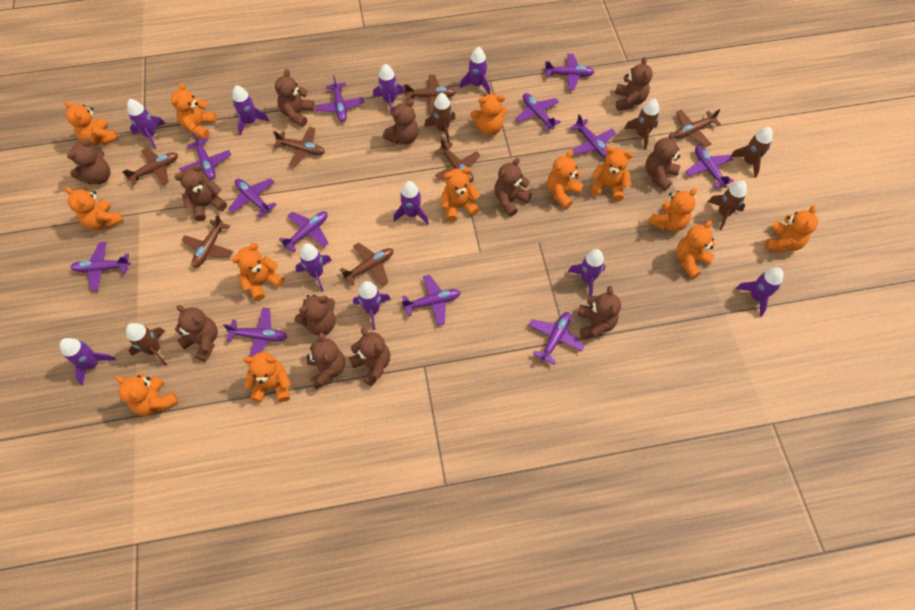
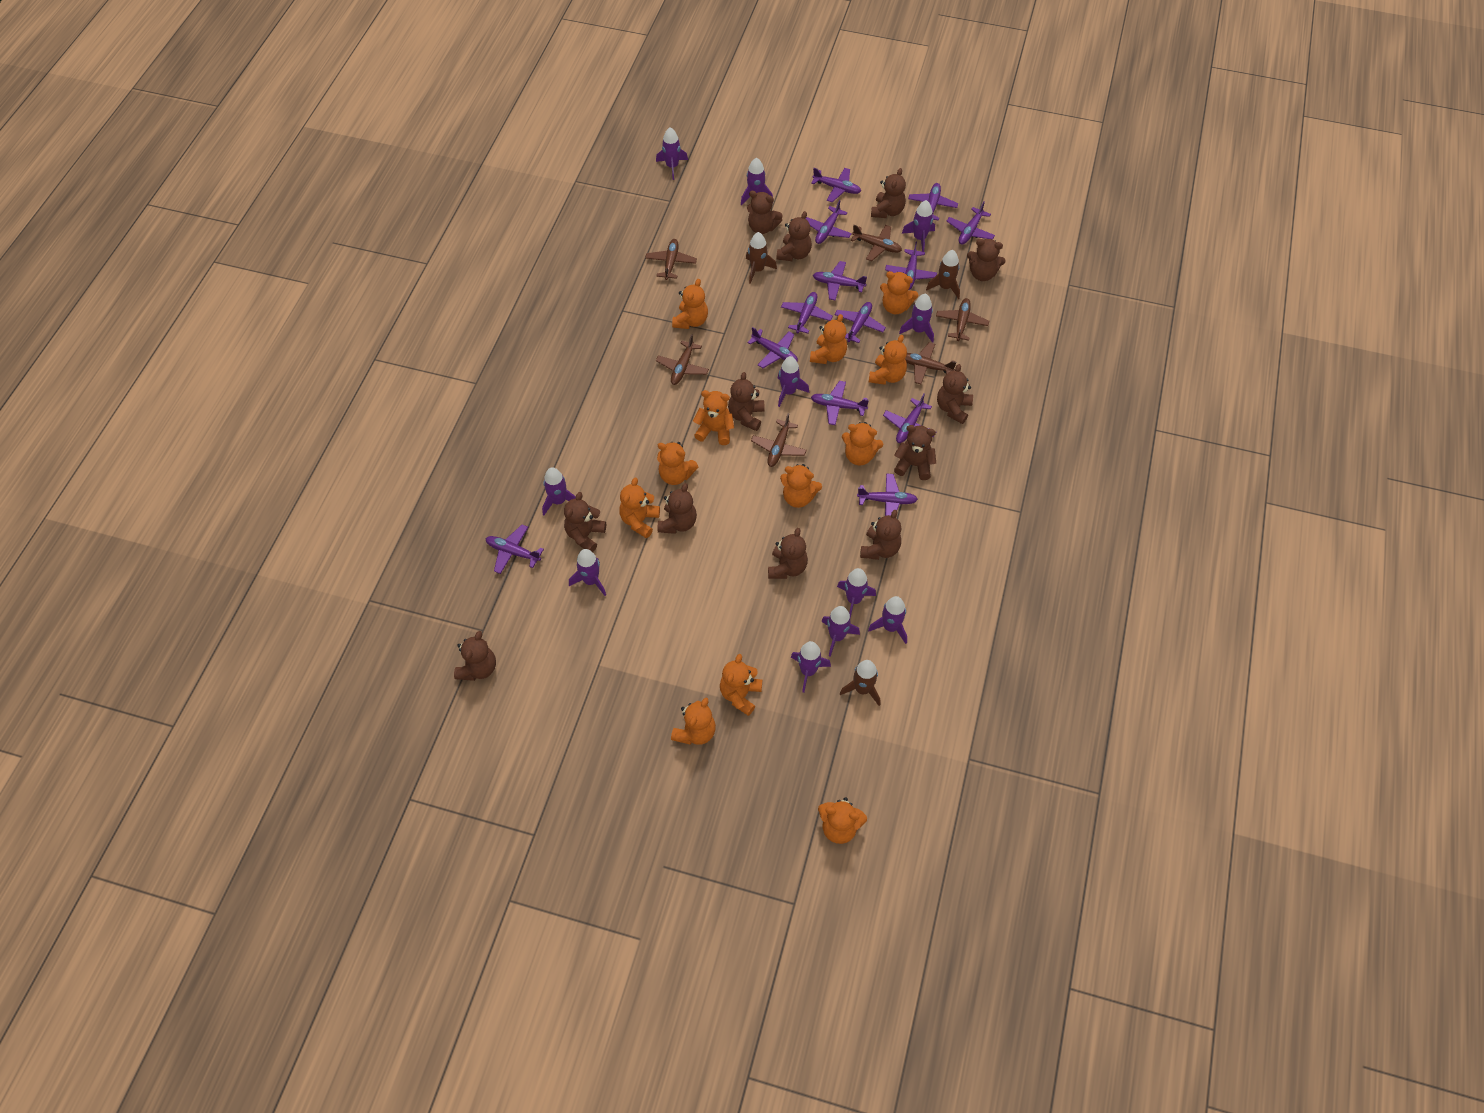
brown plane: [122,148,178,185] [181,214,233,268] [273,127,325,167] [340,243,393,286] [404,75,456,112] [434,138,481,182] [674,109,721,147] = 7 -> [645,239,697,280] [656,334,709,385] [751,413,807,467] [851,225,902,261] [905,342,956,384] [936,298,989,341] = 6
brown rocket: [126,323,168,365] [424,93,456,143] [624,99,659,150] [708,181,747,230] [731,127,773,178] = 5 -> [746,232,777,284] [840,660,880,706] [926,250,960,299] = 3
orange teddy bear: [64,101,118,146] [65,187,124,230] [116,374,179,416] [171,82,217,139] [232,243,284,301] [243,352,291,402] [441,167,480,222] [470,94,508,135] [547,150,583,209] [590,147,633,201] [648,188,697,232] [676,220,715,279] [765,205,818,252] = 13 -> [619,477,660,538] [657,442,698,485] [671,698,716,745] [672,279,708,329] [693,390,734,445] [720,654,762,716] [780,464,822,508] [810,314,847,364] [818,797,867,844] [842,422,883,465] [869,335,907,385] [880,271,918,314] = 12
purple plane: [70,242,131,291] [179,133,231,180] [223,308,287,357] [228,178,277,217] [279,211,328,253] [315,75,364,122] [402,275,461,326] [515,93,561,131] [529,312,585,365] [544,54,595,90] [570,114,616,158] [686,146,734,188] = 12 -> [486,524,544,574] [747,327,798,368] [781,292,833,334] [806,200,852,244] [811,168,861,202] [811,381,869,425] [813,261,867,301] [834,302,886,343] [857,474,918,516] [883,393,935,443] [885,241,937,290] [908,183,958,221] [947,202,995,244] = 13
purple rocket: [60,338,116,385] [127,99,165,149] [232,85,269,135] [295,243,332,292] [353,281,391,330] [373,64,405,116] [393,181,429,224] [460,47,491,94] [568,249,605,296] [736,267,783,316] = 10 -> [542,467,576,515] [569,549,606,596] [656,127,688,180] [741,158,773,205] [778,356,809,407] [791,641,831,692] [821,606,860,657] [837,568,876,618] [868,596,907,644] [899,294,934,343] [902,200,935,252] = 11

